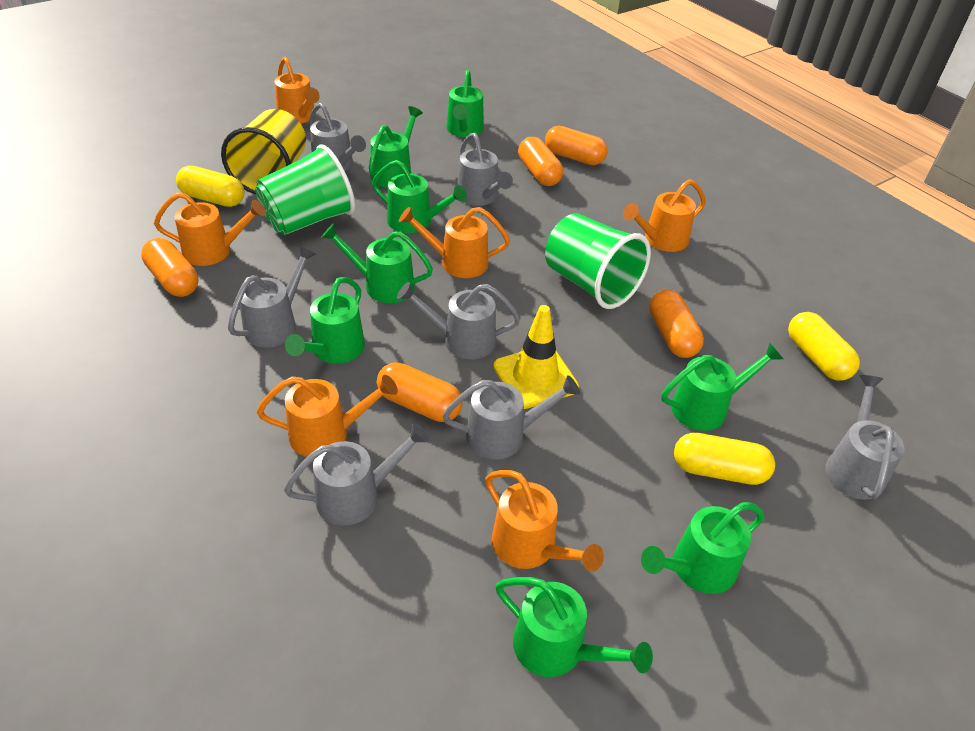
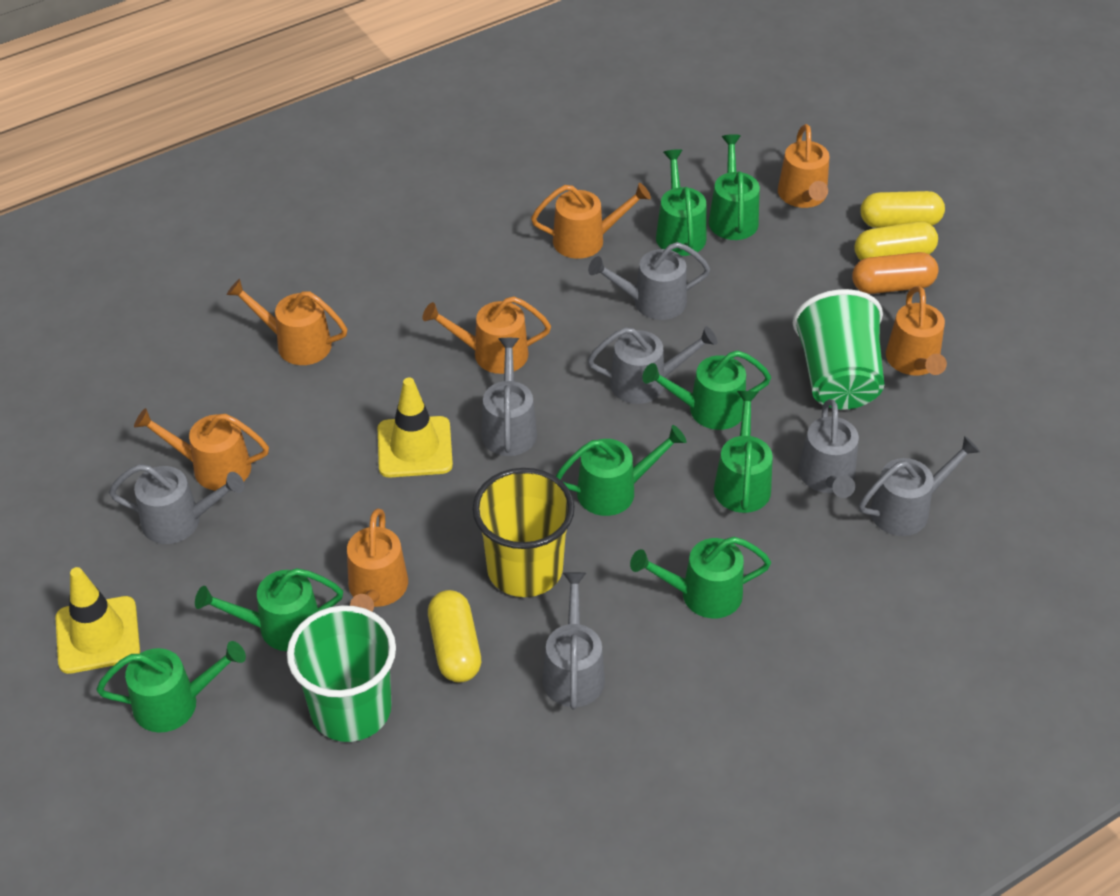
orange capsule: [141,238,198,297] [377,362,463,422] [518,137,563,186] [545,126,608,165] [649,289,704,358] = 5 -> [852,252,938,294] = 1
orange watering can: [154,192,266,266] [257,375,398,457] [275,57,320,123] [399,207,510,278] [485,470,604,572] [623,179,706,252] = 6 -> [134,408,269,491] [227,279,347,365] [347,509,408,612] [422,296,551,374] [531,183,651,259] [778,124,829,208] [886,286,947,376] = 7
yellow traffic cone: [493,305,579,409] = 1 -> [55,567,140,674] [378,377,453,478] = 2

